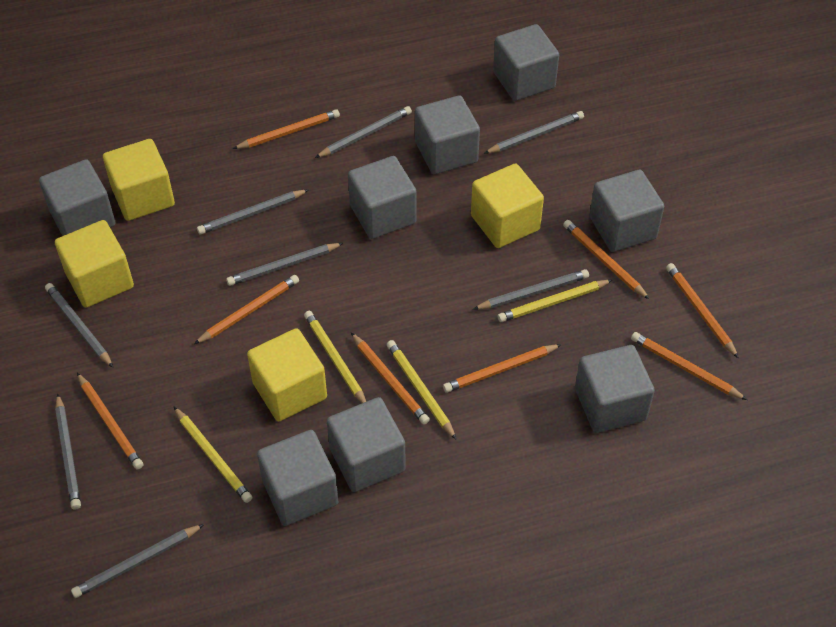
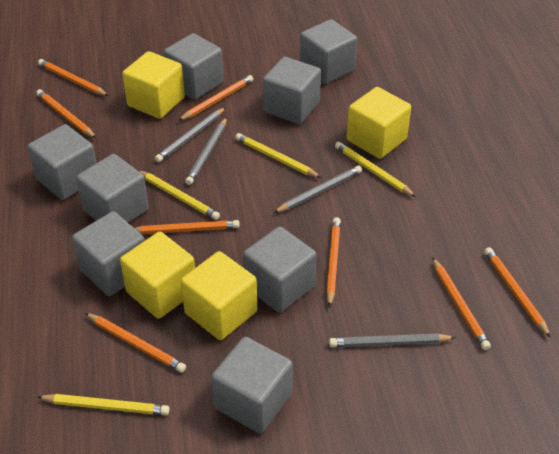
grey pencil: [45,283,113,367] [55,393,81,510] [71,524,204,598] [197,190,308,234] [226,243,343,286] [315,106,412,158] [473,269,589,310] [484,111,584,154] = 8 -> [155,107,226,162] [185,117,227,185] [274,166,362,213] [329,333,456,347] = 4

